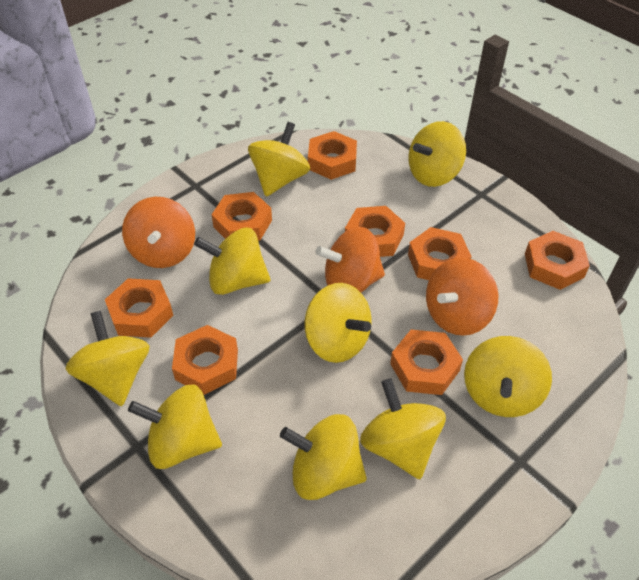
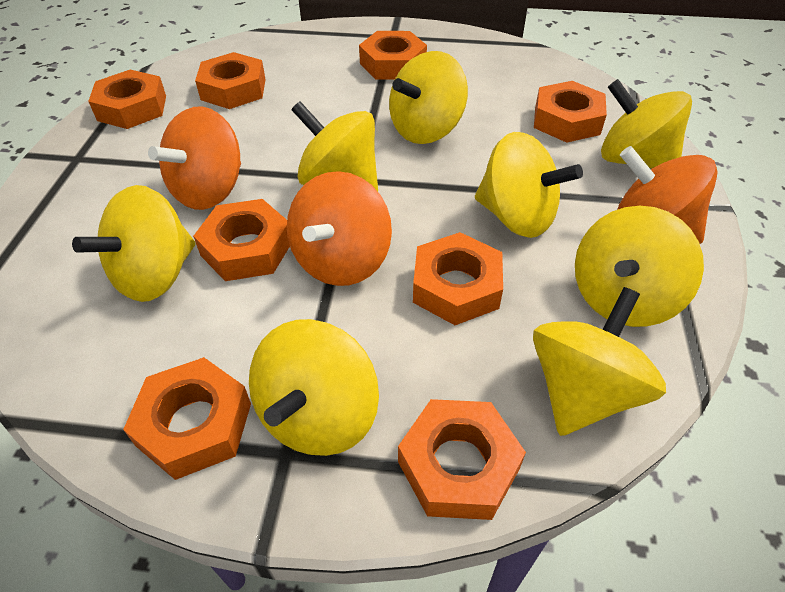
yellow spinning top: [66,311,150,406] [128,384,222,469] [194,228,270,295] [248,122,310,197] [280,414,367,500] [305,283,371,363] [360,378,446,479] [408,121,466,187] [464,336,552,417] = 9 -> [72,185,195,302] [249,319,379,456] [291,101,378,191] [389,51,468,144] [475,132,583,238] [533,287,666,436] [575,206,704,327] [601,79,692,169] = 8

